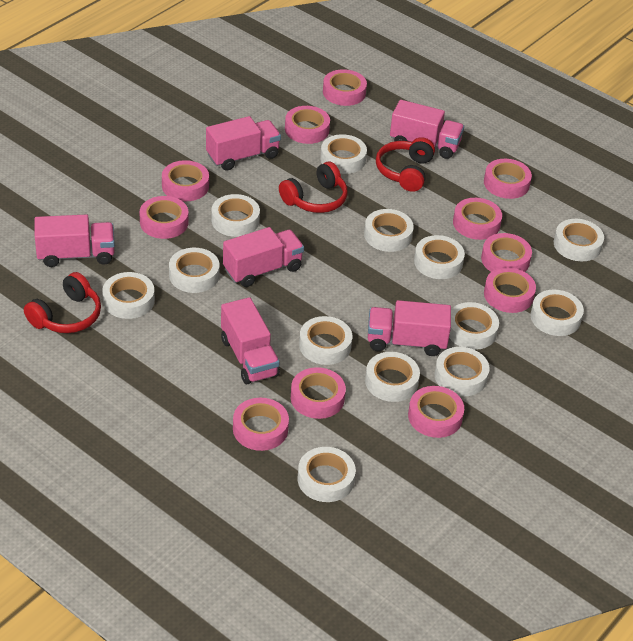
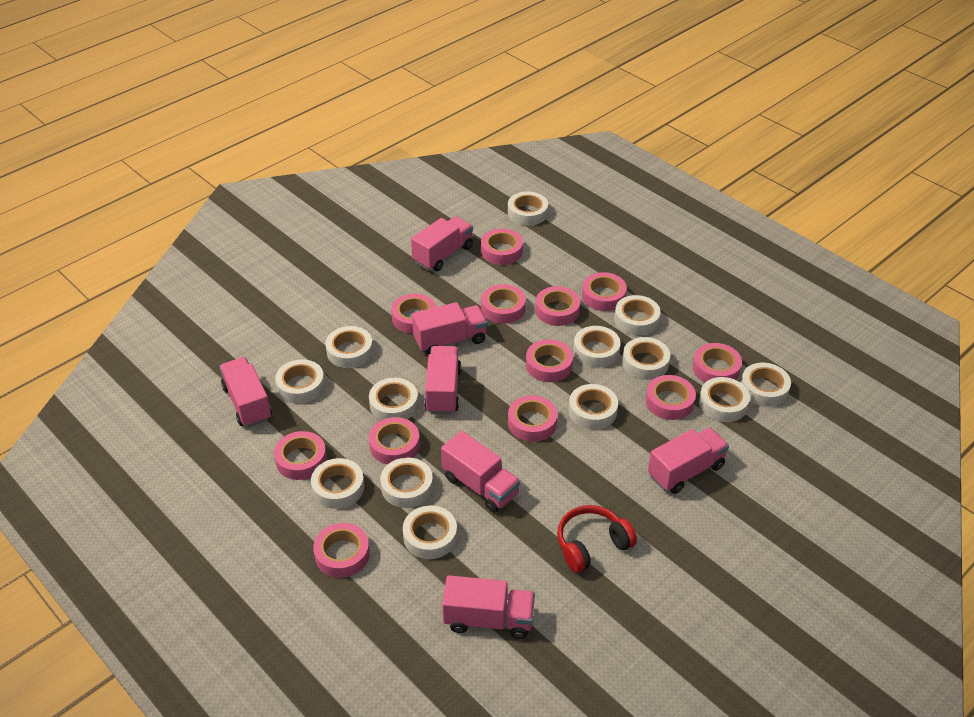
pink tape: [140,196,189,239] [162,160,209,201] [233,398,289,451] [285,106,330,144] [291,367,346,419] [323,69,367,106] [408,386,464,438] [453,198,502,240] [481,233,532,272] [484,159,532,199] [484,267,536,313] = 11 -> [274,431,327,480] [313,523,370,578] [369,417,420,464] [391,294,436,334] [481,229,523,265] [481,284,526,324] [508,395,557,442] [526,339,573,382] [535,286,580,326] [582,272,627,311] [646,375,696,420] [693,343,742,382] = 12
pink truck: [35,215,115,267] [206,116,281,171] [221,297,280,384] [223,227,304,287] [368,300,451,356] [390,100,464,159] = 6 -> [219,357,272,427] [411,216,473,271] [412,302,487,355] [424,346,462,414] [441,431,520,513] [442,575,535,639] [648,428,729,494] = 7
red headphones: [24,272,101,333] [279,162,347,213] [376,137,435,192] = 3 -> [557,505,637,573] = 1

